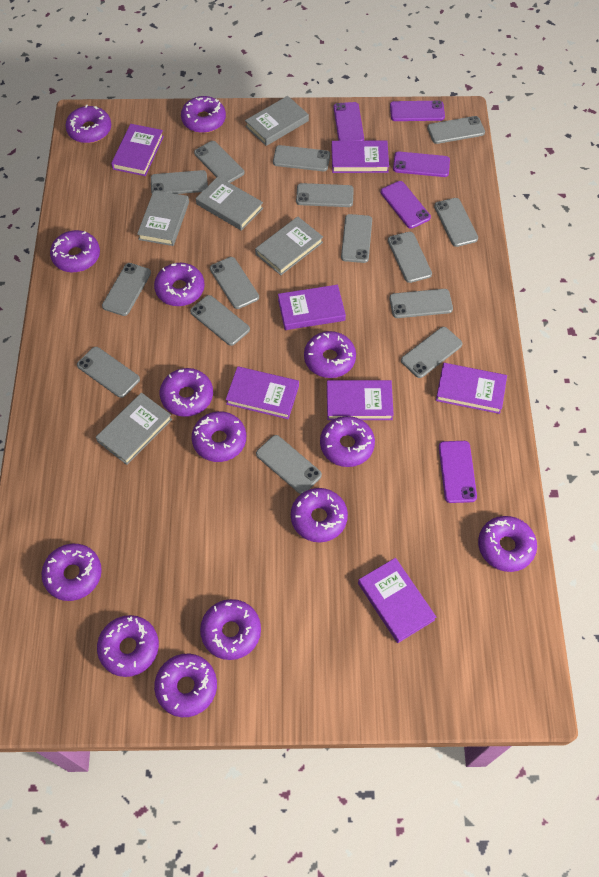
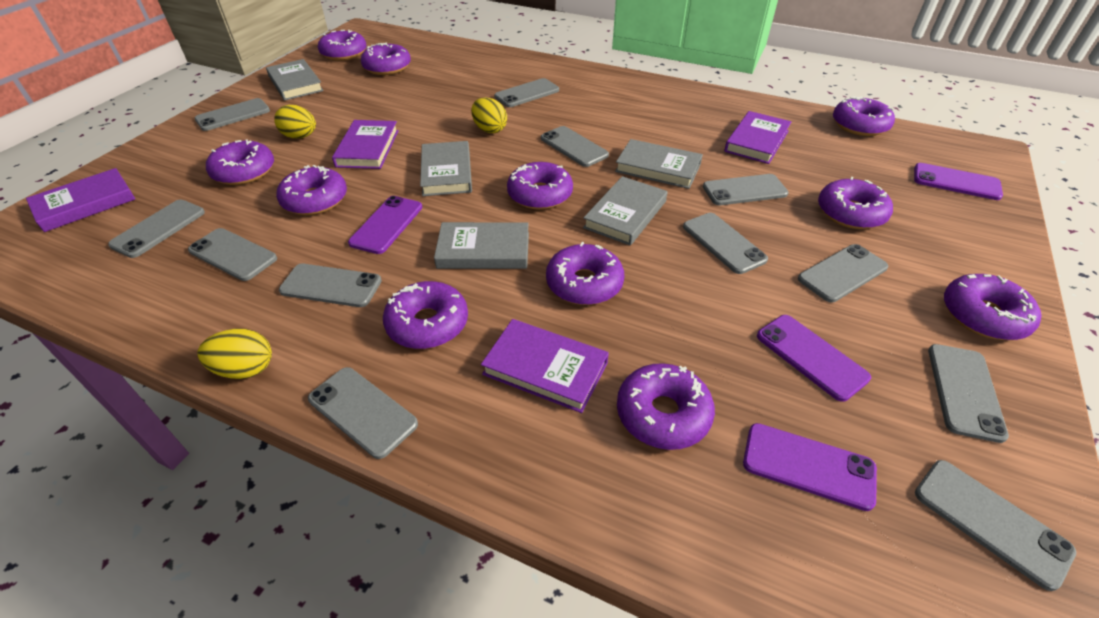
grey phone: [77,347,140,398] [102,263,151,316] [151,170,208,194] [190,295,250,346] [194,141,245,183] [210,257,259,309] [256,435,322,494] [273,145,330,171] [296,183,354,207] [341,214,372,263] [388,232,432,283] [389,289,453,318] [401,327,463,378] [427,116,485,144] [434,198,478,247] = 15 -> [108,200,205,258] [188,228,277,281] [195,98,270,131] [279,263,382,307] [308,367,418,459] [494,78,559,107] [541,126,609,167] [683,213,768,274] [703,174,789,205] [798,244,888,302] [915,460,1076,591] [928,344,1009,443] = 12
purple book: [111,124,164,176] [226,366,299,419] [278,285,346,330] [327,380,394,420] [332,141,389,173] [358,558,436,643] [436,363,507,414] = 7 -> [26,168,135,232] [332,120,399,169] [481,319,609,413] [724,111,791,164] = 4
purple donut: [41,544,102,601] [50,230,100,273] [65,105,111,143] [97,615,159,677] [154,263,205,306] [154,654,217,717] [160,368,213,417] [181,96,226,133] [192,411,246,462] [200,599,261,660] [291,488,348,542] [304,331,356,378] [320,416,375,467] [478,516,537,572] = 14 -> [206,139,274,185] [276,165,347,215] [318,30,366,61] [361,43,411,75] [383,281,468,349] [507,162,573,210] [546,242,624,305] [617,363,715,450] [818,177,893,229] [833,96,895,136] [944,274,1042,340] = 11
purple phone: [334,102,364,141] [381,181,431,228] [390,101,445,121] [393,151,450,177] [439,441,477,503] = 5 -> [348,196,422,254] [743,423,877,511] [757,315,871,402] [914,163,1003,200] = 4
yellow egg: none = 0 -> [197,328,272,379] [274,105,316,139] [471,97,507,133] = 3

